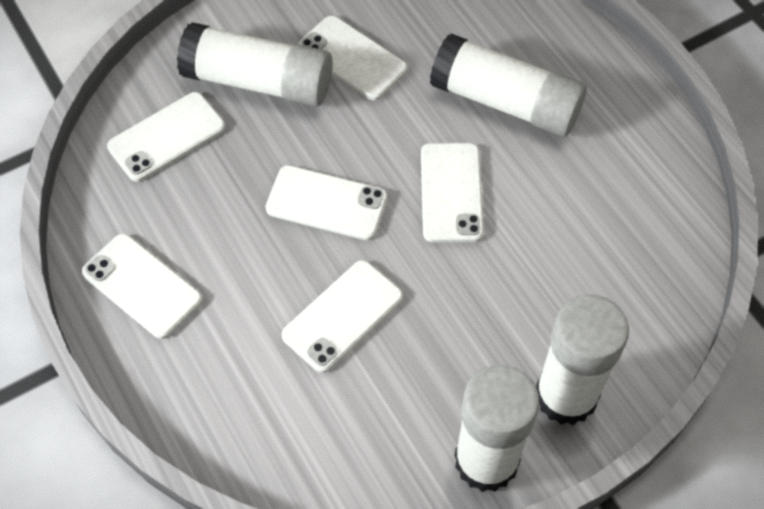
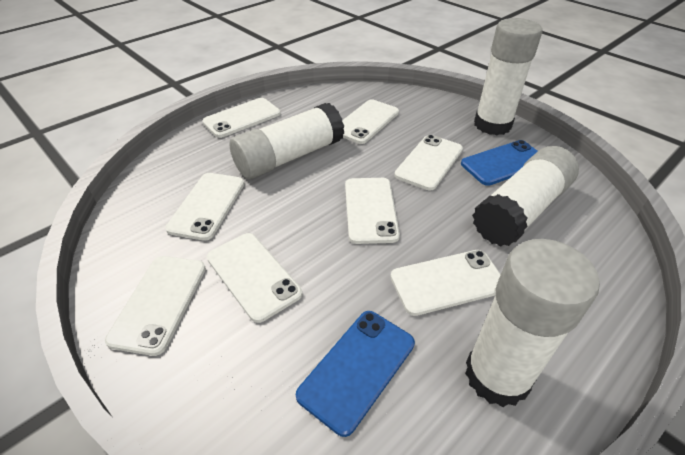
blue phone: none = 0 -> [296,311,415,437] [461,140,538,186] = 2
white phone: [82,234,203,339] [107,92,226,182] [266,165,388,240] [282,260,403,373] [298,16,407,100] [421,143,484,242] = 6 -> [105,256,206,356] [165,173,245,241] [202,98,280,138] [207,233,302,323] [342,99,399,144] [345,178,400,244] [390,250,501,316] [394,135,463,190] = 8

